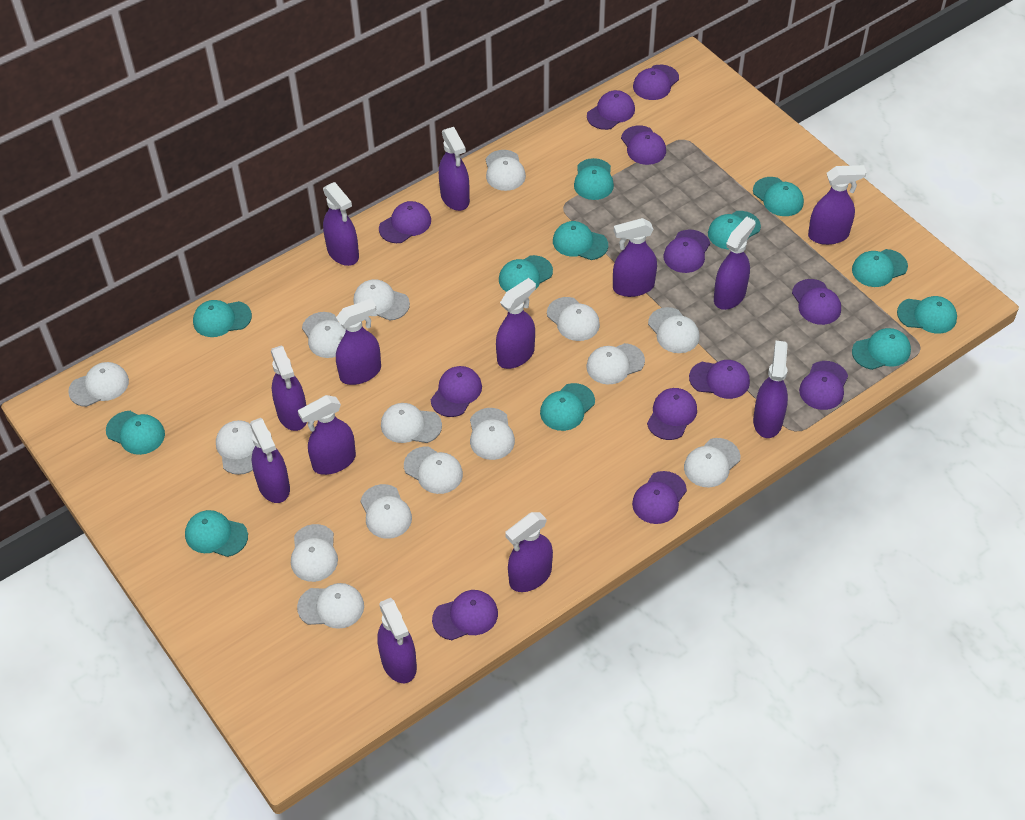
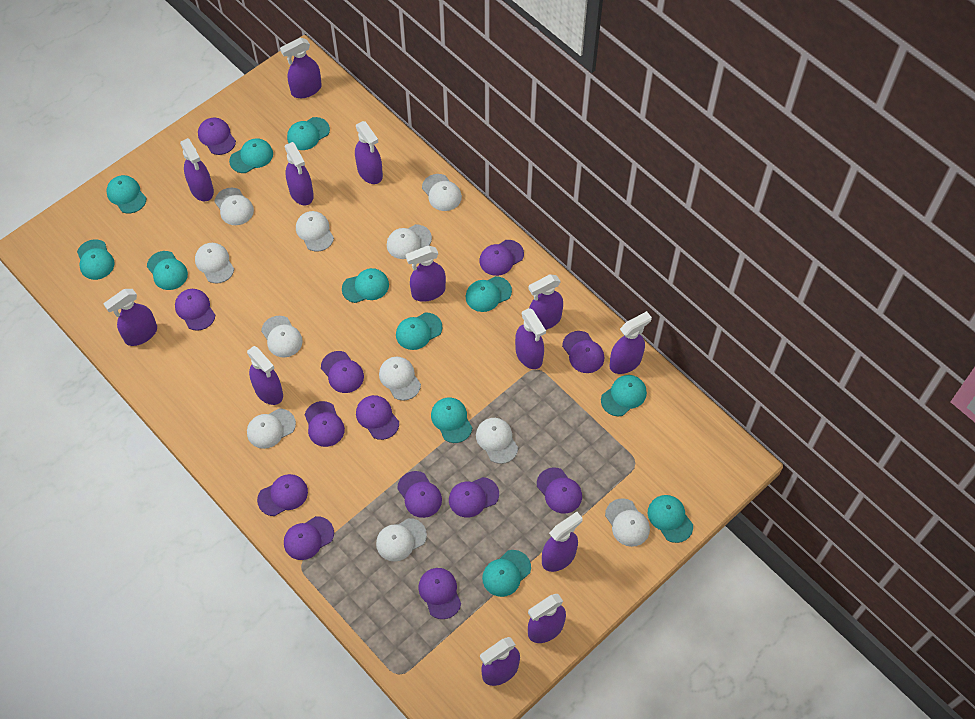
purple cap: [379,201,431,243] [431,366,482,417] [432,590,498,640] [587,90,635,130] [621,125,666,165] [632,471,687,524] [633,65,679,100] [647,388,697,440] [664,230,710,273] [689,360,750,399] [792,279,841,325] [799,361,848,410] = 12 -> [175,289,215,331] [198,118,236,155] [257,474,308,516] [284,516,334,560] [305,401,345,447] [321,351,364,393] [356,395,399,440] [397,471,442,518] [418,568,461,619] [449,477,499,517] [479,240,524,276] [537,467,582,514] [562,331,604,373] = 13
white cap: [68,362,129,407] [216,420,255,475] [291,524,338,582] [297,583,364,629] [302,312,346,358] [353,279,410,321] [360,484,412,539] [381,403,442,443] [404,447,463,494] [470,408,515,460] [485,150,526,191] [547,297,600,341] [586,343,645,384] [648,307,700,353] [684,438,741,487] = 15 -> [195,243,234,284] [214,188,254,225] [247,408,296,449] [261,316,303,357] [296,211,334,251] [376,518,427,562] [379,357,421,401] [387,224,432,259] [422,174,462,211] [476,418,518,464] [605,498,650,547] = 11

